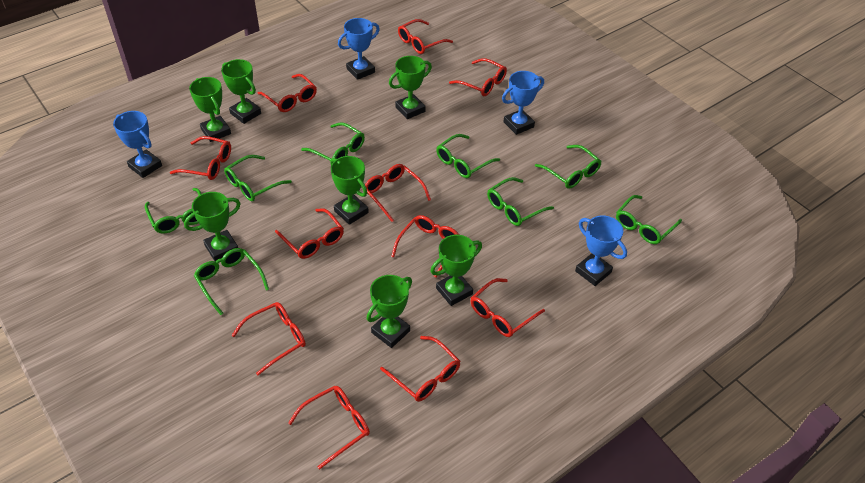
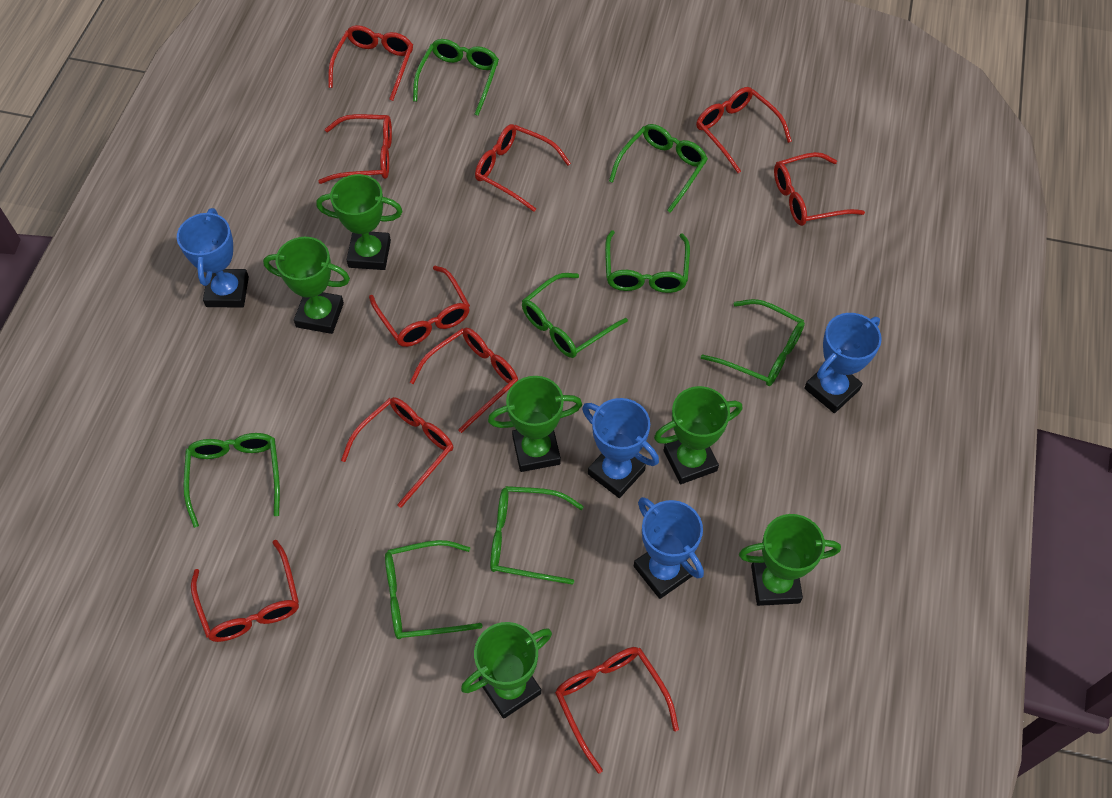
green trophy: [184,192,241,261] [189,77,231,142] [221,59,261,124] [330,156,369,225] [367,275,412,348] [389,56,432,119] [430,235,482,306] = 7 -> [263,237,350,334] [316,174,402,270] [461,622,552,719] [488,376,582,472] [654,386,742,484] [739,514,841,606] = 6
red glasses: [170,136,231,180] [232,302,306,375] [258,74,317,112] [275,208,344,259] [288,386,370,469] [365,164,431,222] [380,336,460,402] [391,215,459,278] [398,19,453,54] [449,58,507,96] [470,278,545,337] = 11 -> [191,540,299,642] [318,114,392,184] [328,25,413,101] [341,397,453,508] [369,266,470,347] [410,327,518,433] [475,124,571,212] [555,647,679,773] [696,87,792,173] [774,152,865,226] = 10

